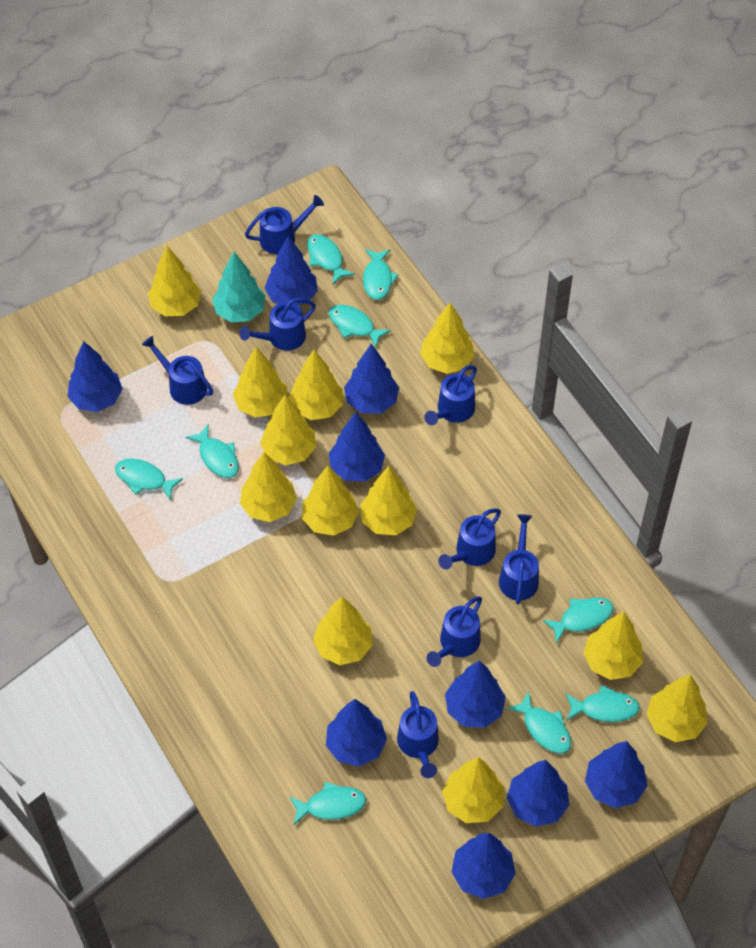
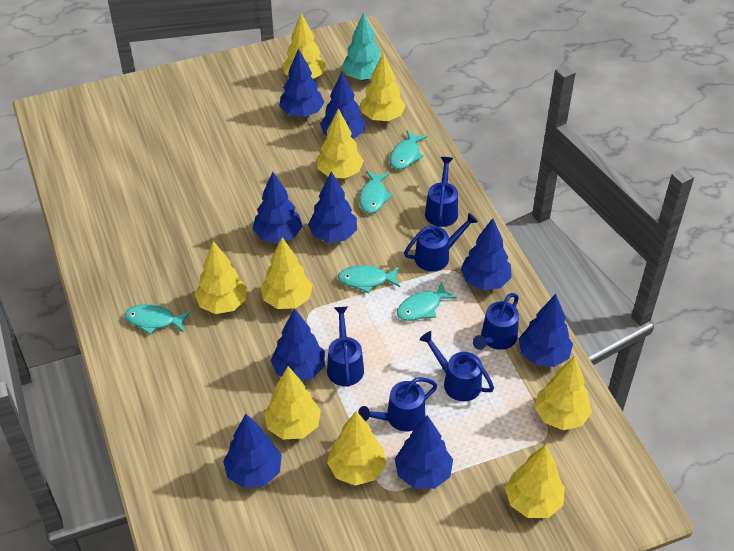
blue watering can: [142,336,213,405] [239,298,316,351] [245,195,324,254] [397,691,439,778] [424,365,477,425] [426,596,482,667] [438,508,501,570] [499,514,539,604] = 8 -> [327,307,364,387] [358,377,437,432] [404,213,478,272] [419,331,494,402] [425,157,458,227] [473,293,519,350] = 6
turquoise fish: [115,459,183,500] [186,425,239,478] [289,782,366,825] [307,234,355,284] [329,305,391,348] [363,249,398,300] [507,691,572,754] [543,597,614,644] [565,685,640,722] = 9 -> [125,304,190,334] [338,265,400,293] [359,171,392,213] [390,130,427,169] [397,281,457,321] = 5
yellow tree: [148,246,201,316] [233,347,287,417] [240,452,297,522] [260,395,316,465] [288,350,343,420] [302,466,359,536] [313,596,373,665] [360,466,417,535] [420,302,475,374] [442,757,504,823] [583,611,643,680] [646,674,708,742] = 12 -> [195,241,247,314] [261,237,313,309] [264,366,321,440] [282,13,326,79] [317,108,364,178] [327,411,386,486] [361,52,406,121] [505,445,565,518] [535,356,592,430] = 9

